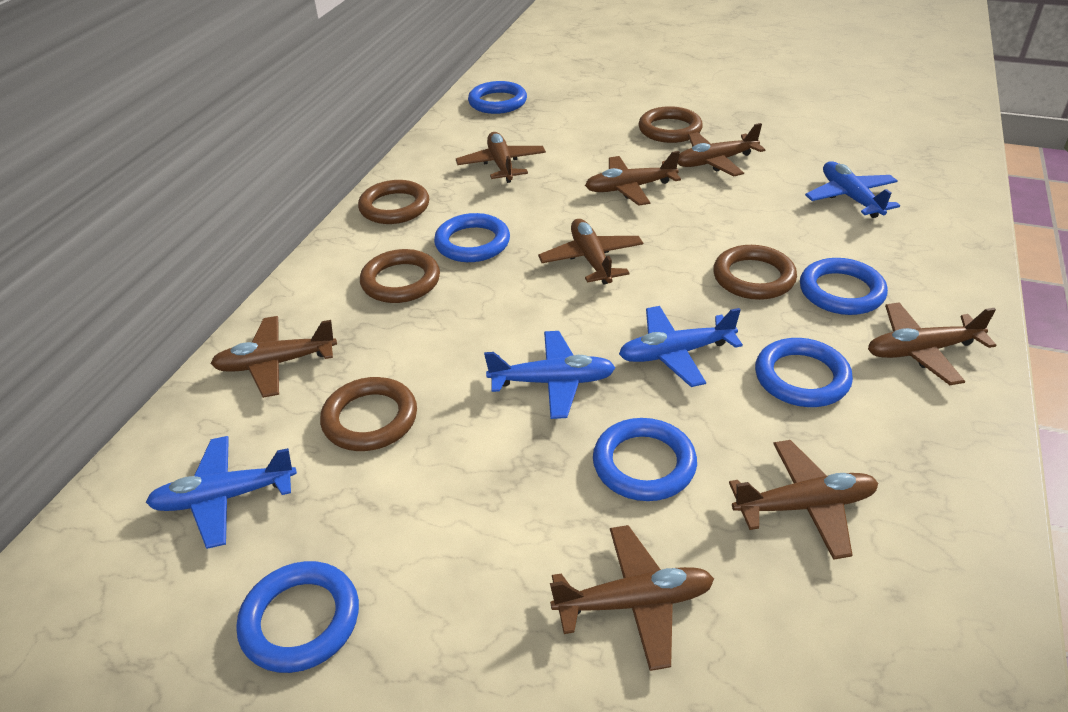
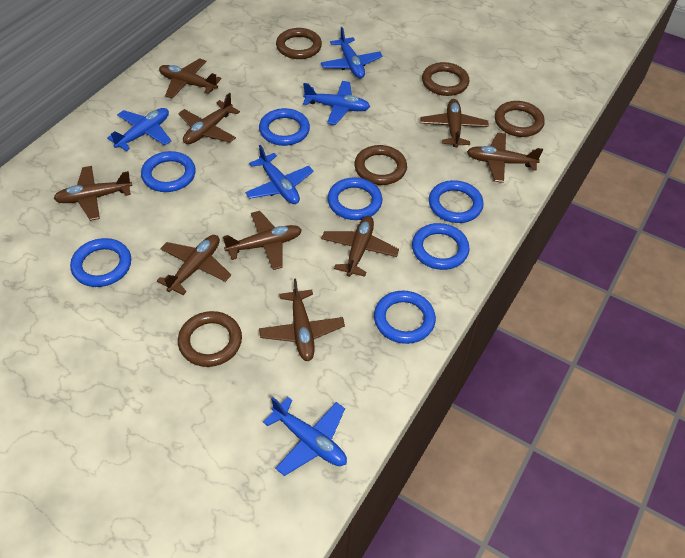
blue plane: [146,436,297,549] [484,331,616,419] [619,306,743,387] [805,162,900,218] = 4 -> [107,108,171,151] [245,145,314,204] [263,397,347,476] [303,81,370,125] [321,27,383,78] = 5
blue ring: [236,561,359,673] [434,213,510,262] [468,81,527,114] [593,418,697,501] [755,338,853,407] [800,258,888,315] = 6 -> [70,238,131,287] [141,151,196,192] [259,108,310,146] [327,177,382,220] [374,291,436,344] [412,223,470,270] [429,180,484,223] = 7
brown plane: [210,316,337,398] [456,132,546,183] [538,219,643,285] [550,525,714,671] [585,151,681,206] [678,123,765,176] [729,440,878,560] [868,302,997,385] = 8 -> [53,166,132,221] [157,235,231,295] [159,58,221,99] [178,93,240,144] [223,211,302,270] [259,279,345,361] [321,216,399,277] [421,99,489,148] [467,133,543,183] = 9

